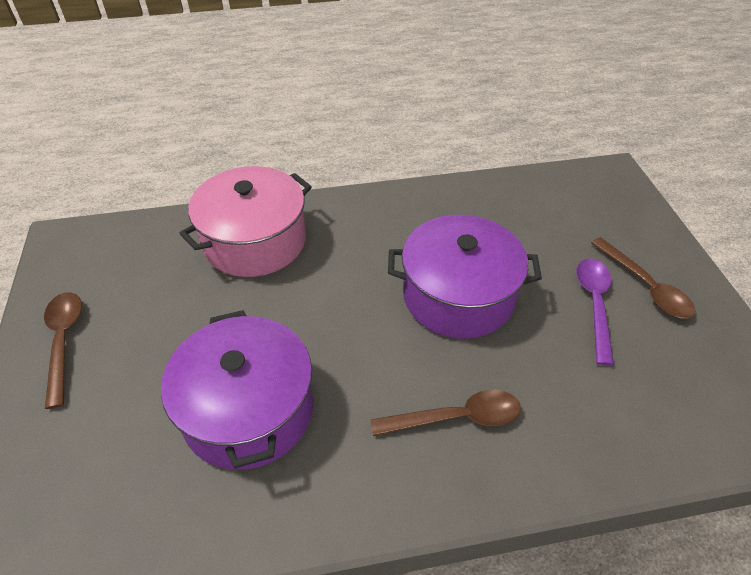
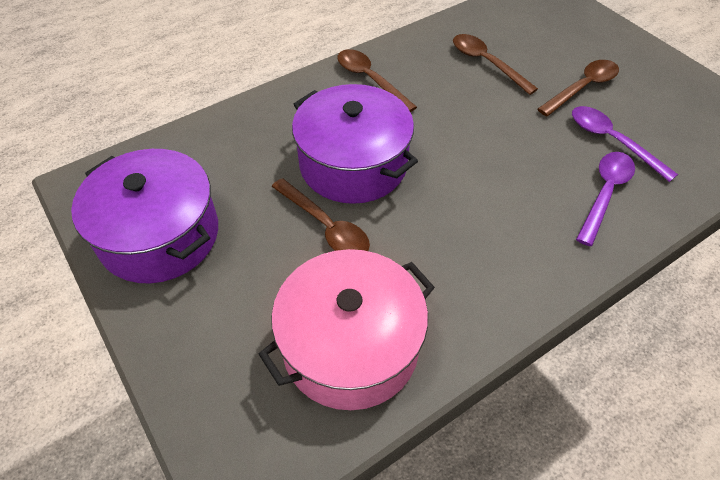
brown spoon: [44,292,82,409] [371,390,521,436] [591,237,696,319] = 3 -> [272,178,370,251] [337,49,417,112] [453,34,538,95] [538,60,619,116] = 4
purple spoon: [576,259,614,366] = 1 -> [572,106,678,182] [576,152,635,246] = 2

